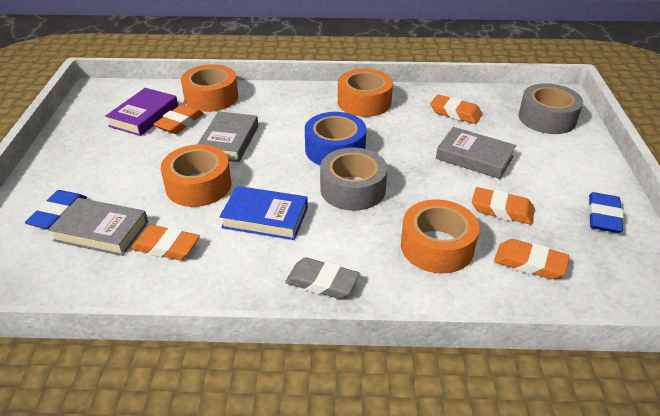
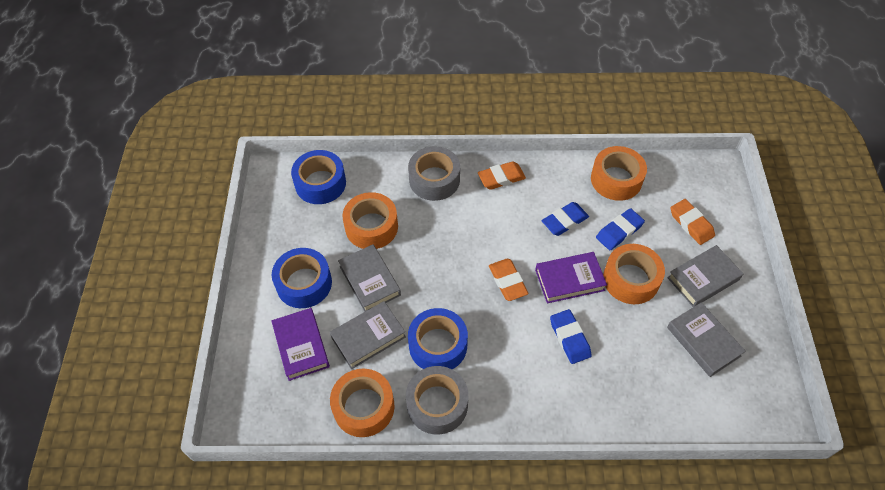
blue book: [219,186,308,240] = 1 -> none = 0
blue eraser: [25,190,87,229] [588,192,624,233] = 2 -> [542,202,589,236] [550,309,592,364] [596,208,645,250] = 3
blue tape: [305,112,366,165] = 1 -> [272,248,332,308] [291,150,346,204] [408,308,468,369] = 3
grey book: [48,198,148,256] [198,111,258,162] [436,127,516,179] = 3 -> [330,301,406,369] [338,245,401,312] [667,245,743,307] [667,302,746,377] = 4
grey eraser: [285,257,360,299] = 1 -> none = 0
orange eraser: [131,225,200,260] [153,104,204,134] [430,95,482,124] [472,187,535,225] [494,239,570,279] = 5 -> [478,161,526,190] [489,259,529,301] [671,199,715,245] = 3
purple book: [105,88,178,136] = 1 -> [271,308,330,381] [535,252,607,304] = 2

